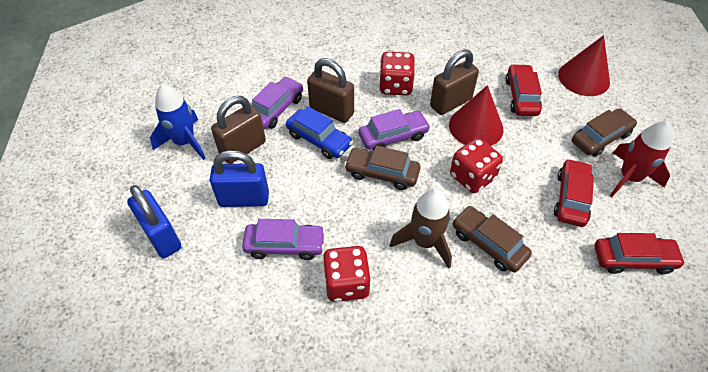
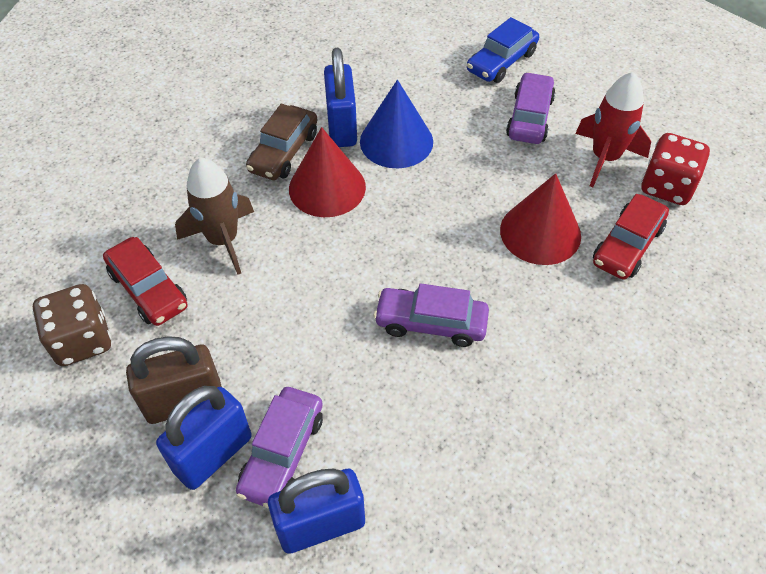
blue cone: none = 0 -> [360,80,433,168] = 1
blue padlock: [127,185,181,258] [210,150,269,207] = 2 -> [156,386,252,490] [268,468,365,554] [324,48,357,147] = 3
blue rocket: [150,84,206,160] = 1 -> none = 0
brown car: [344,146,421,190] [452,206,532,273] [572,108,637,157] = 3 -> [246,104,317,180] = 1
brown dice: none = 0 -> [32,284,111,366] = 1
brown padlock: [211,96,266,164] [307,58,354,123] [430,49,479,115] = 3 -> [126,336,222,424] = 1
red car: [505,64,542,116] [554,159,594,227] [595,233,686,274] = 3 -> [103,237,188,326] [593,194,669,280] = 2
red dice: [323,246,371,302] [379,52,415,96] [450,138,503,193] = 3 -> [641,133,710,205] = 1

